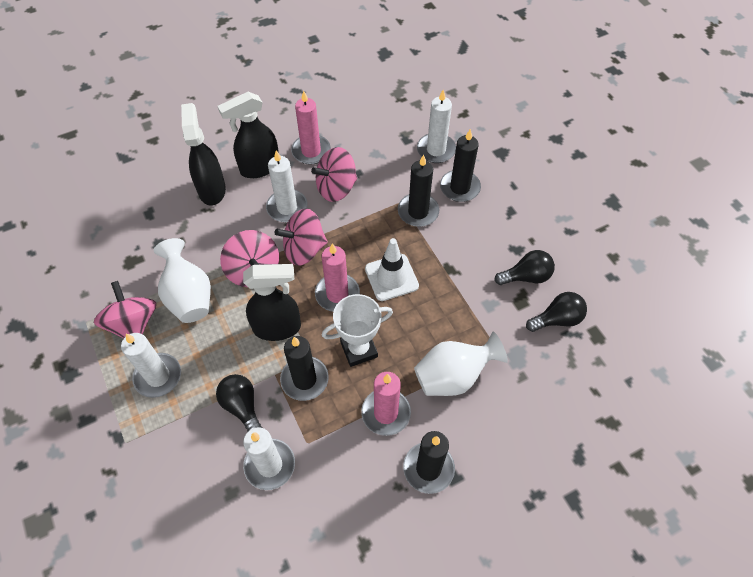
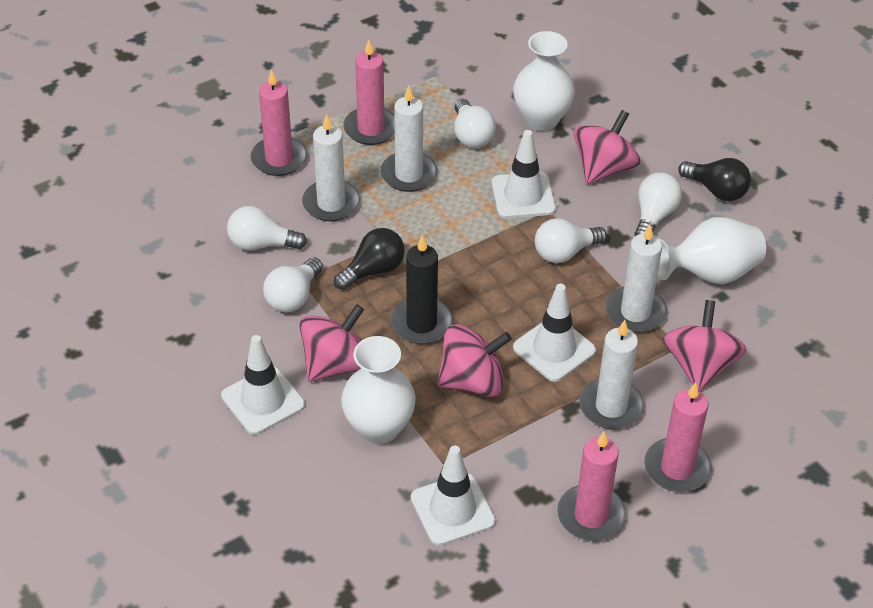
black candle: [280,336,329,401] [398,155,439,227] [403,431,455,494] [440,129,481,202] = 4 -> [391,235,453,344] = 1
black light bulb: [216,374,262,432] [494,250,555,285] [526,292,587,332] = 3 -> [334,228,405,290] [678,158,751,201] = 2
black spray bottle: [181,103,226,206] [218,92,279,178] [243,264,301,341] = 3 -> none = 0
pink candle: [291,91,331,165] [315,243,360,312] [361,372,411,436] = 3 -> [251,69,307,176] [343,40,395,145] [557,431,626,541] [644,382,712,492] = 4
white light bulb: none = 0 -> [227,206,307,251] [263,257,323,312] [454,99,496,148] [535,218,607,263] [635,173,682,236] = 5
white traffic cone: [365,238,419,301] = 1 -> [221,335,305,435] [411,446,496,546] [491,130,556,218] [513,284,596,382] = 4
white trophy: [322,294,393,367] = 1 -> none = 0
white vase: [154,238,211,323] [414,332,508,396] = 2 -> [341,336,416,444] [513,31,575,131] [657,217,766,284] = 3

